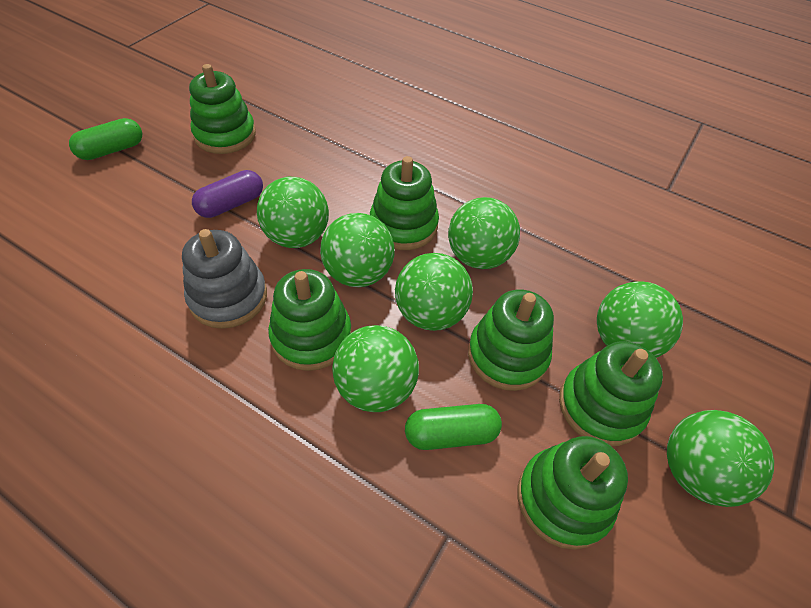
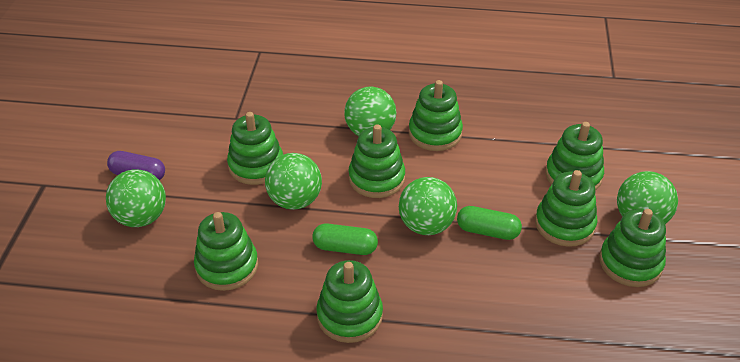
green ball: [257,177,329,248] [320,213,395,287] [332,325,419,412] [395,253,473,331] [448,197,520,269] [597,281,683,358] [667,410,774,507] = 7 -> [106,170,166,227] [265,153,322,210] [344,87,396,136] [399,177,457,235] [617,171,678,224] = 5
green stacking toy: [189,64,256,154] [268,269,351,371] [370,156,439,250] [468,290,554,391] [517,436,628,550] [559,341,663,446] = 6 -> [194,212,258,291] [227,112,283,185] [316,260,383,343] [348,124,405,198] [409,80,463,151] [535,170,597,247] [545,122,604,190] [599,209,666,287] = 8
grey stacking toy: [182,229,267,329] = 1 -> none = 0

